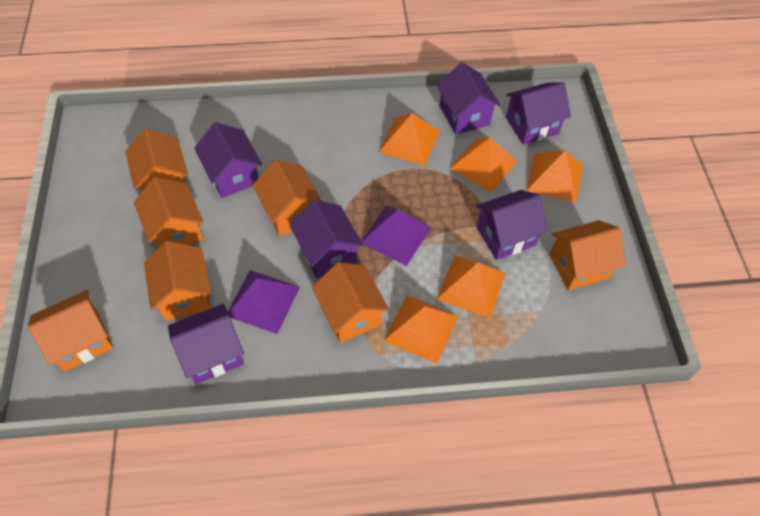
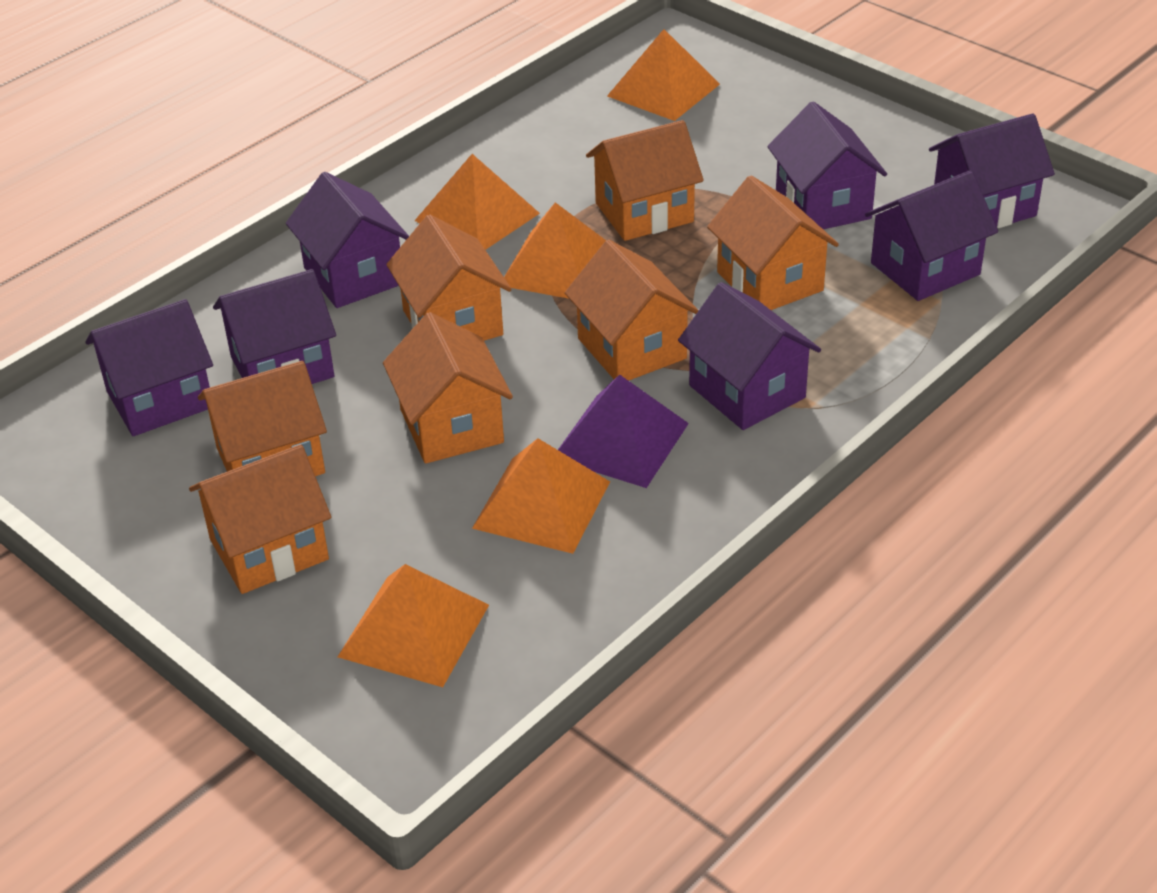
purple house: [168,304,244,384] [194,122,262,198] [290,200,363,279] [437,62,501,134] [476,190,548,260] [506,82,571,144] = 6 -> [85,299,213,436] [213,269,336,384] [286,172,409,308] [678,282,821,430] [767,101,887,229] [865,171,998,301] [929,114,1055,228] = 7
purple pyramid: [228,270,300,334] [361,206,432,266] = 2 -> [558,374,689,488] = 1

